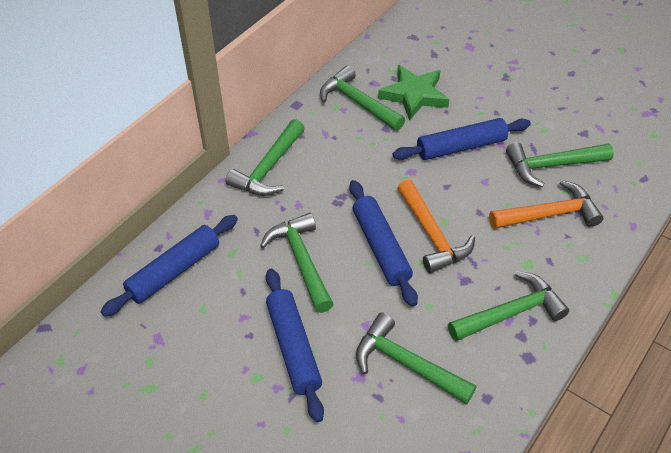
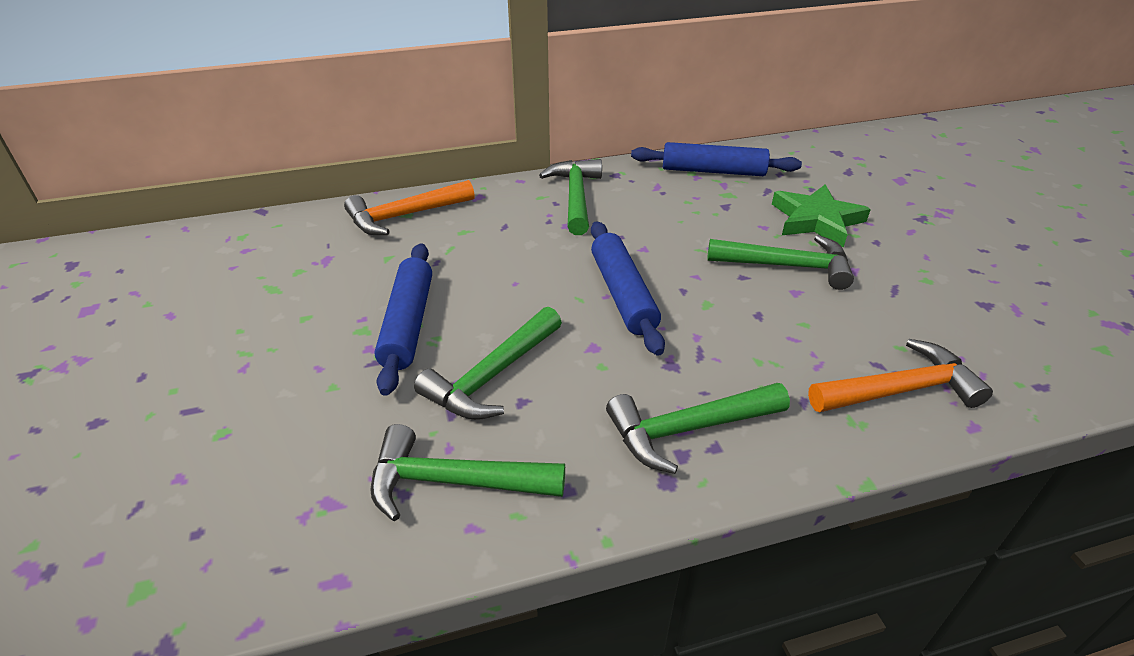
blue rolling pin: [101,215,238,317] [266,269,324,422] [349,180,418,307] [393,118,531,160] = 4 -> [374,243,432,396] [591,221,665,356] [631,142,802,176] = 3
green hammer: [225,119,305,196] [260,213,333,313] [320,65,405,131] [356,313,476,404] [448,271,569,341] [506,142,614,187] = 6 -> [370,424,565,521] [414,307,562,420] [539,159,602,235] [606,383,790,474] [707,235,854,290] = 5

